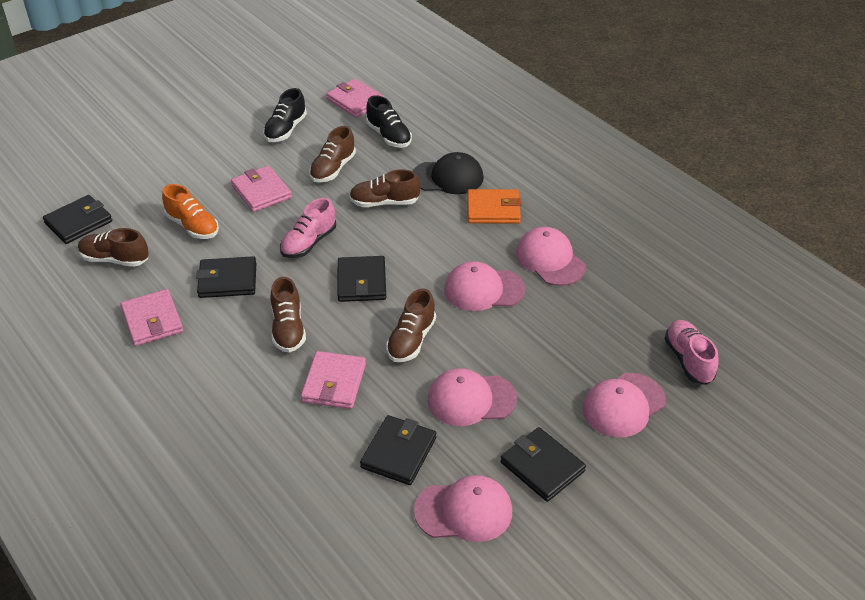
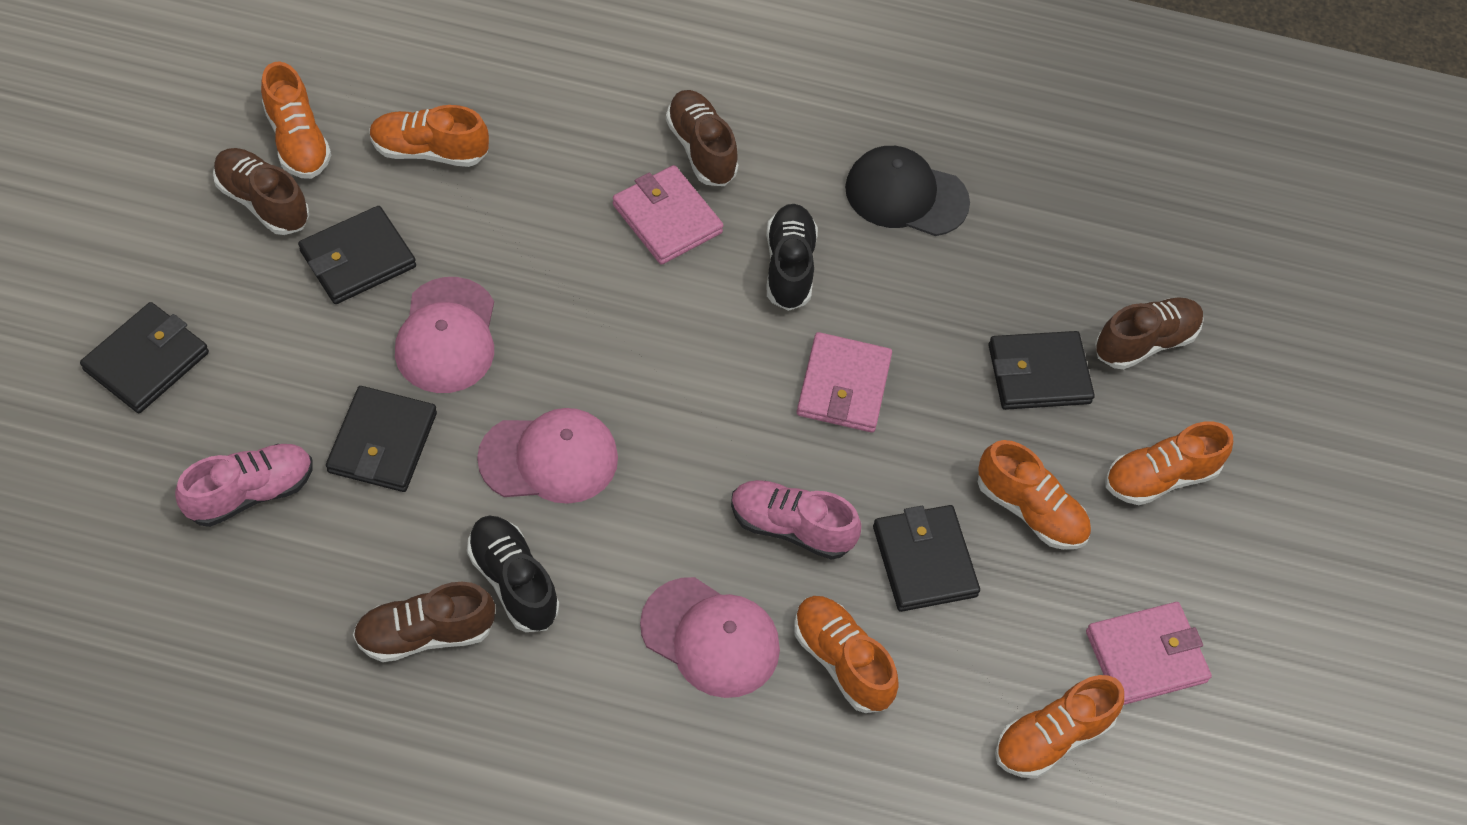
brown shoe: [78,228,149,267] [271,277,306,353] [309,126,356,183] [349,169,420,207] [386,289,436,362] = 5 -> [213,148,309,235] [353,582,495,662] [666,90,738,186] [1095,297,1204,370] = 4
orange shoe: [162,184,219,239] = 1 -> [261,62,331,179] [369,105,489,167] [794,596,899,713] [978,440,1091,550] [995,675,1124,778] [1105,421,1233,505] = 6
orange wallet: [467,189,522,224] = 1 -> none = 0
pink cap: [414,475,512,542] [427,368,517,426] [444,261,525,311] [516,227,586,286] [583,373,666,437] = 5 -> [395,277,494,393] [477,408,618,504] [640,577,780,698] = 3
pink wallet: [120,289,183,346] [231,166,292,212] [301,351,366,409] [326,79,385,118] = 4 -> [613,165,723,265] [797,332,892,432] [1086,602,1212,705] = 3

